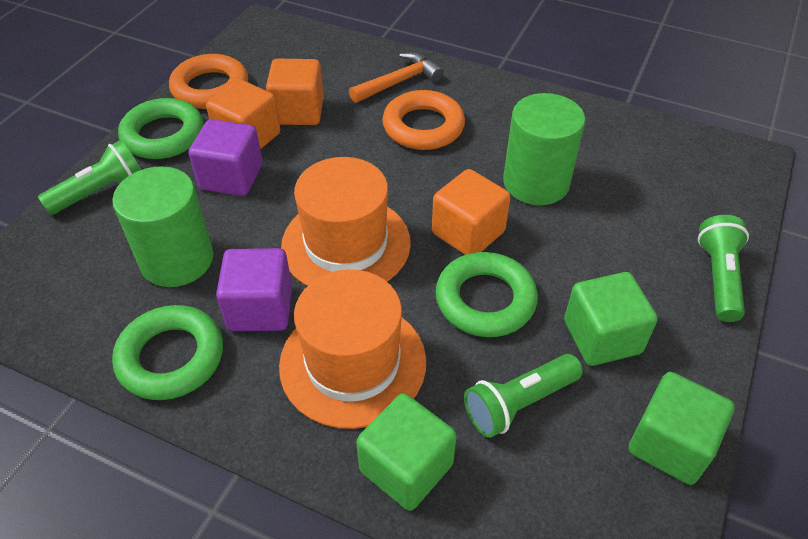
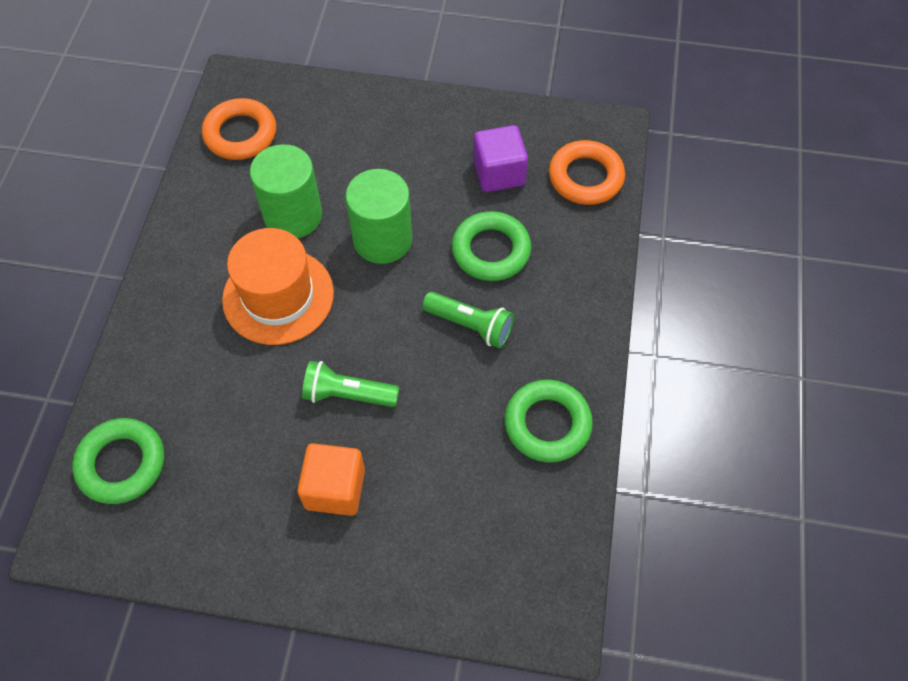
green cube: [356,393,457,511] [564,272,658,366] [629,372,735,485] = 3 -> none = 0
green flashlight: [38,140,141,215] [464,354,583,438] [698,215,749,322] = 3 -> [302,361,399,407] [422,292,514,348] = 2
orange cube: [206,79,280,149] [266,59,324,125] [432,169,511,255] = 3 -> [297,443,365,516] = 1
orange hammer: [349,52,444,103] = 1 -> none = 0
orange hat: [279,269,426,429] [281,157,411,286] = 2 -> [222,228,334,345] = 1
purple cube: [189,119,263,196] [216,248,292,331] = 2 -> [473,125,528,192] = 1

